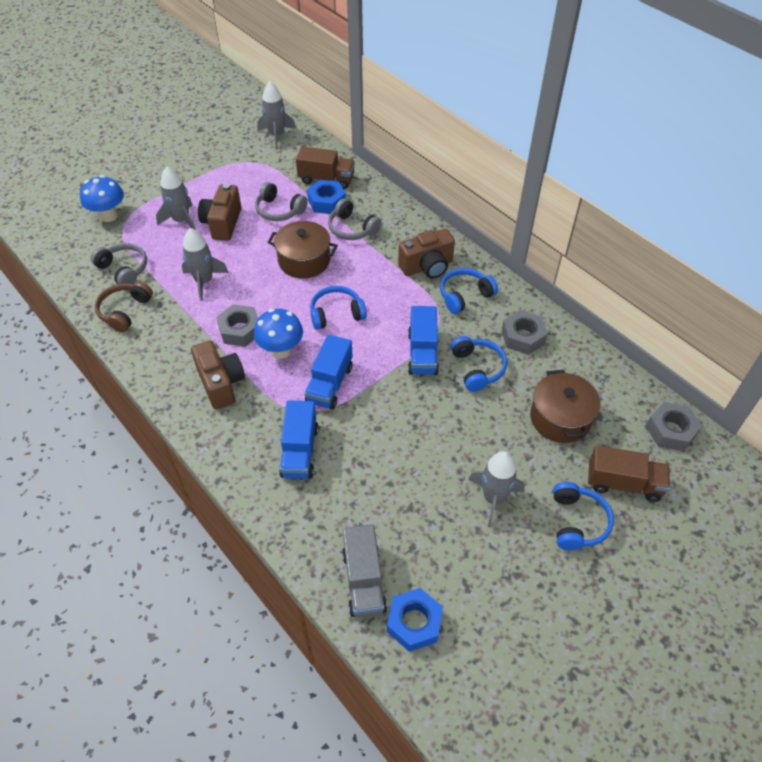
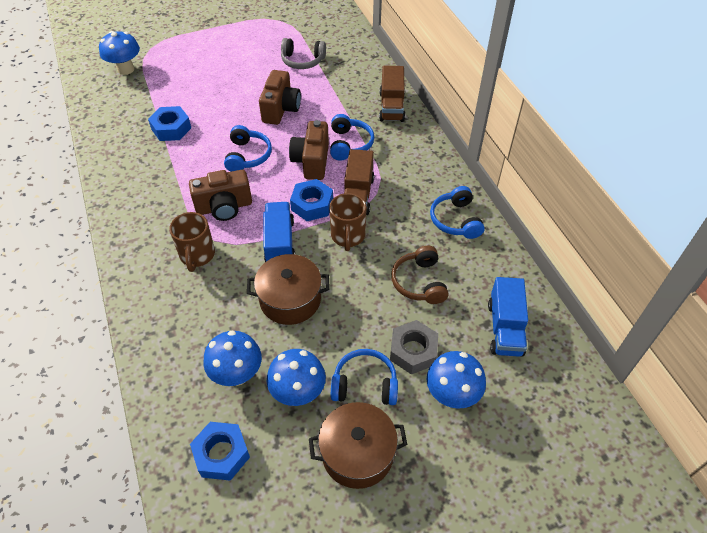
blue mushroom: [80,175,124,222] [254,308,303,359] = 2 -> [99,31,140,75] [203,330,262,386] [267,349,326,406] [427,351,486,409] = 4
blue nut: [307,180,346,214] [387,588,443,652] = 2 -> [148,106,191,141] [190,422,250,481] [290,179,333,221] = 3
blue truck: [279,400,318,479] [304,335,353,410] [408,306,439,375] = 3 -> [263,202,295,262] [488,277,528,357] = 2
brown mug: none = 0 -> [170,212,215,272] [329,193,367,251] = 2
grey headphones: [90,243,147,284] [255,182,308,221] [328,198,382,240] = 3 -> [281,38,326,69] = 1
grey nut: [216,304,258,347] [502,310,548,355] [646,402,702,451] = 3 -> [390,320,438,374] = 1
grey rocket: [156,167,196,230] [182,228,229,301] [257,82,296,149] [469,451,525,527] = 4 -> none = 0
grey truck: [342,524,387,618] = 1 -> none = 0

